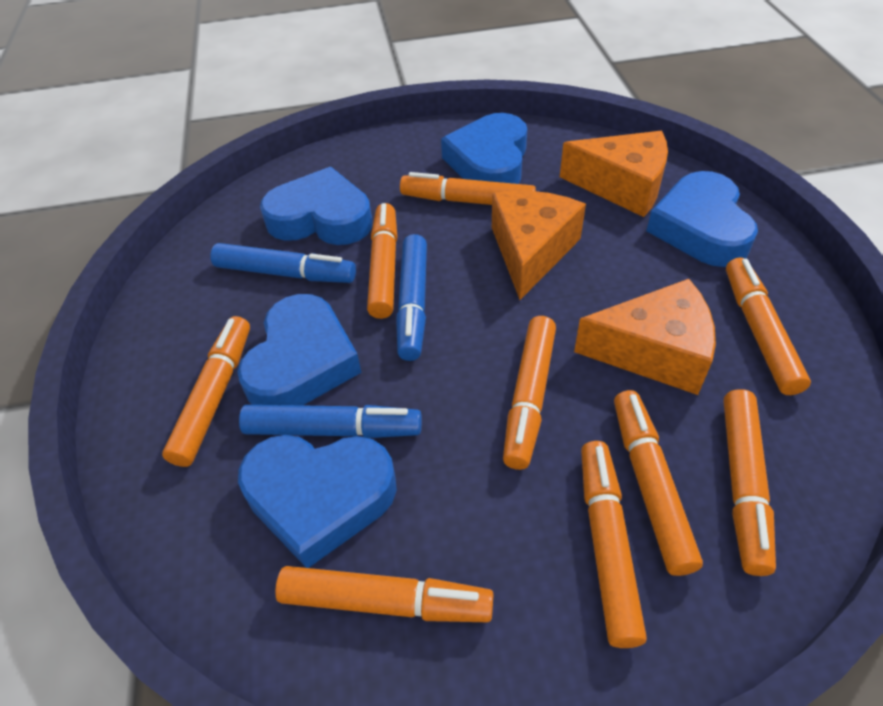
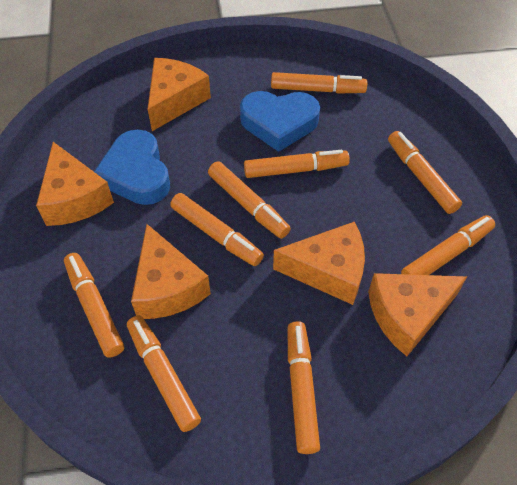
blue heart: [237,294,361,406] [238,435,397,568] [260,167,372,245] [441,113,527,184] [646,171,758,267] = 5 -> [94,130,170,205] [240,91,320,152] = 2
blue marker: [210,243,356,283] [239,405,422,438] [396,234,427,361] = 3 -> none = 0
orange cheese: [492,191,586,300] [560,131,668,217] [574,279,716,395] = 3 -> [36,142,114,226] [131,224,211,319] [148,58,211,131] [273,222,365,305] [368,273,467,356] = 5

